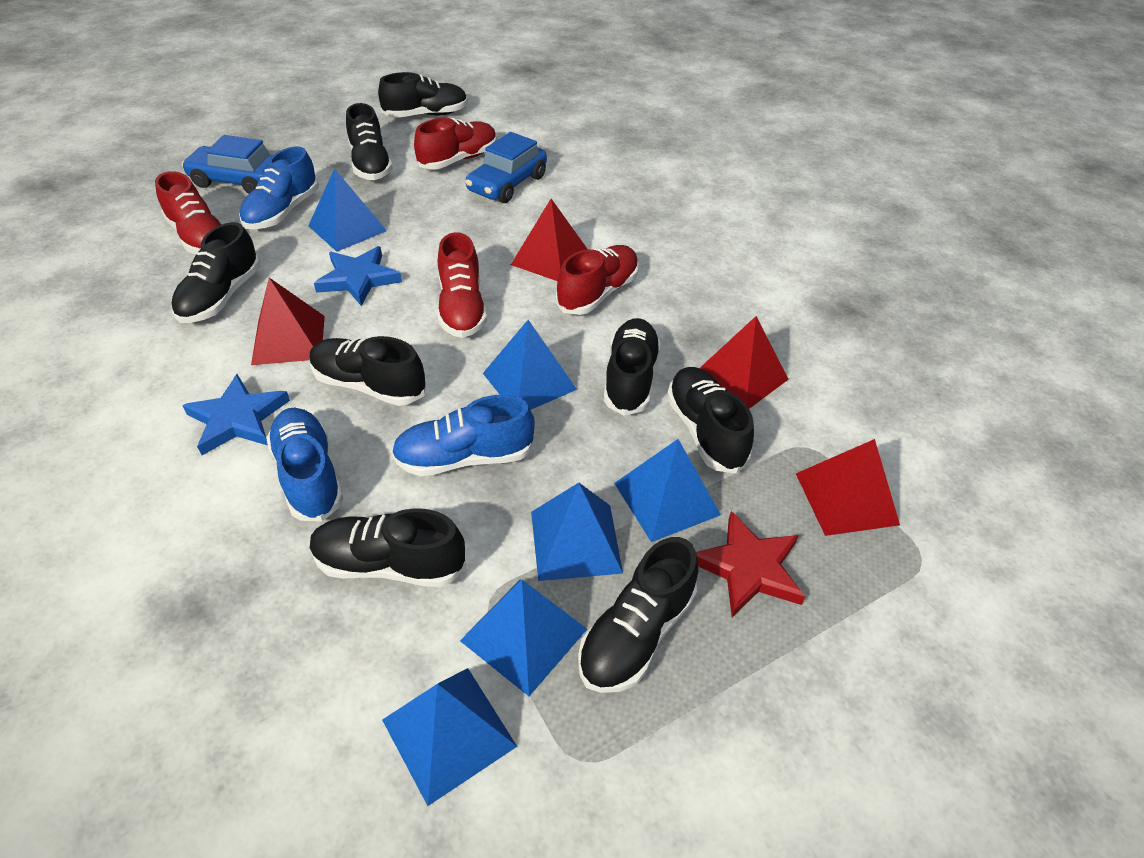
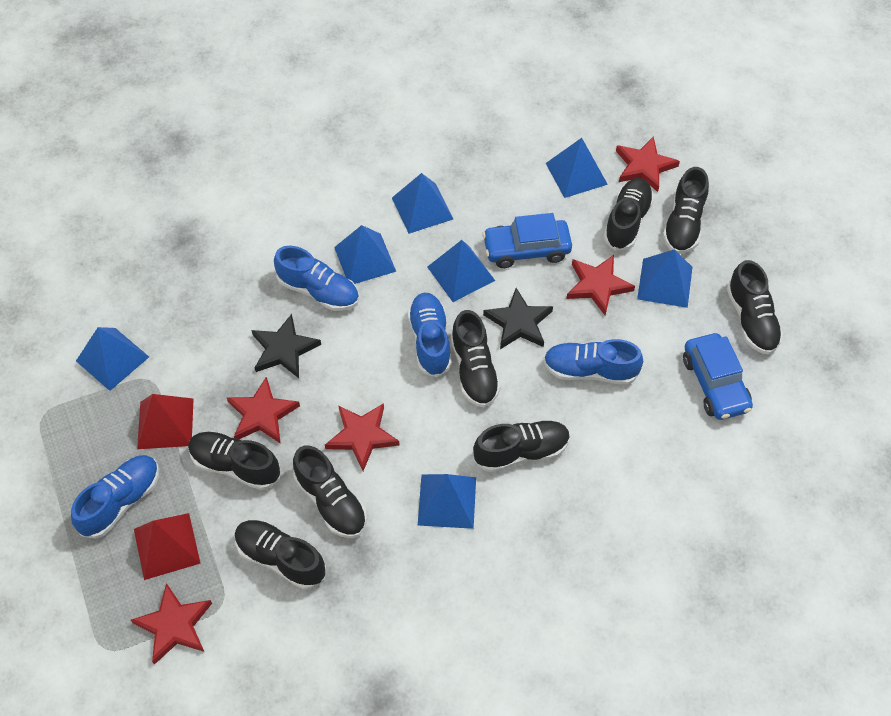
black star: none = 0 -> [251,314,321,378] [483,288,553,349] = 2
blue pyramid: [308,168,387,252] [382,668,517,806] [460,579,587,696] [483,320,577,410] [531,483,623,581] [614,439,721,542] = 6 -> [76,327,149,391] [334,225,396,284] [392,173,453,234] [418,474,476,529] [427,240,495,302] [546,138,608,198] [637,249,692,308] = 7
blue shoe: [239,146,319,229] [266,408,343,521] [391,395,535,476] = 3 -> [71,455,159,539] [274,246,359,311] [407,293,452,377] [543,339,643,385] = 4
blue star: [182,374,290,455] [314,246,402,306] = 2 -> none = 0
red pyramid: [251,278,325,365] [511,199,587,281] [700,316,789,409] [796,439,900,536] = 4 -> [134,513,201,580] [137,394,193,449] = 2
red shoe: [155,171,221,254] [414,118,497,170] [438,232,487,338] [556,245,639,315] = 4 -> none = 0
red star: [696,511,805,617] = 1 -> [131,583,212,665] [226,377,300,444] [325,403,400,471] [566,255,635,315] [616,136,680,192] = 5

